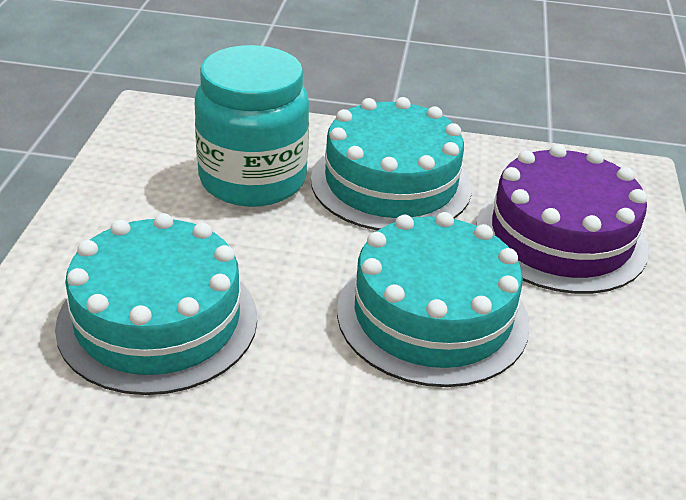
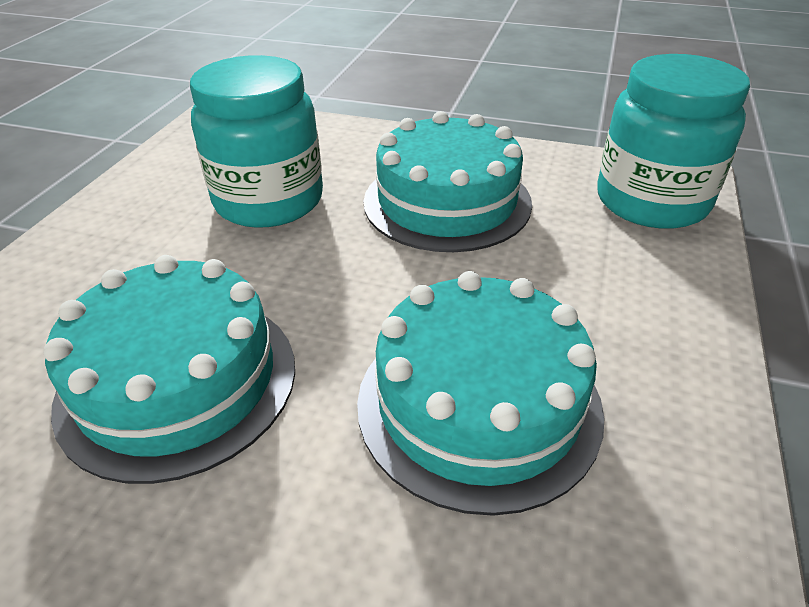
purple cake: [476,144,649,294] = 1 -> none = 0
turquoise jar: [195,45,309,207] = 1 -> [190,55,323,228] [597,54,750,229] = 2

